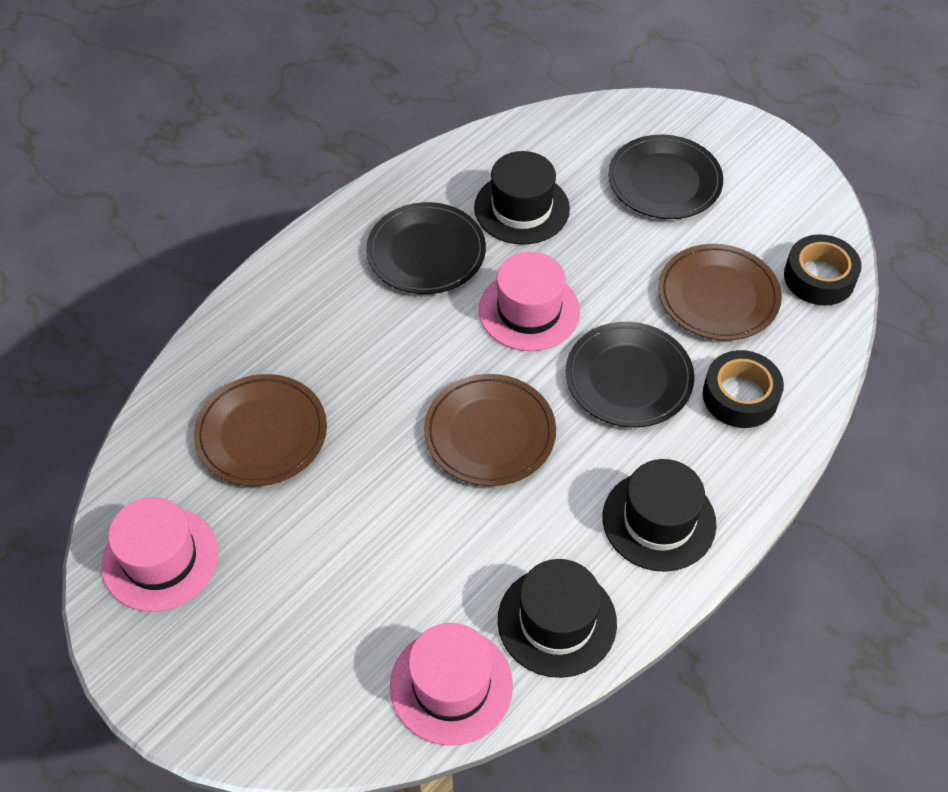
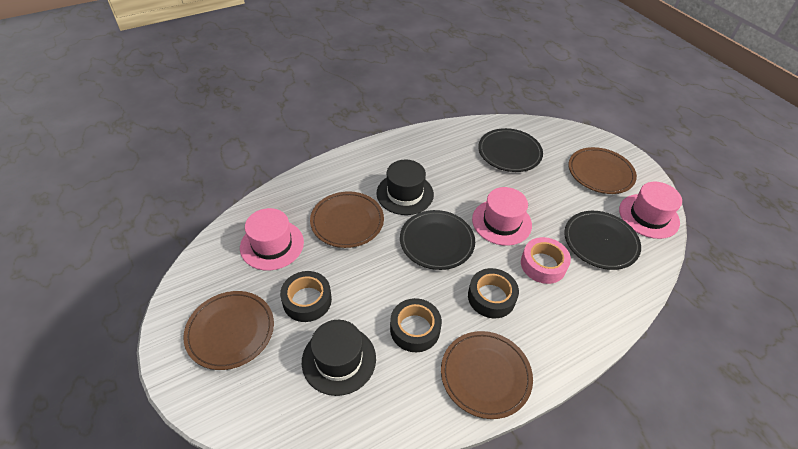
black hat: [474,151,570,245] [498,559,617,678] [603,459,716,572] = 3 -> [302,320,376,396] [376,160,434,215] = 2
black tape: [703,350,784,428] [784,234,862,305] = 2 -> [280,271,332,322] [390,298,442,352] [468,268,519,318] = 3
brown plate: [194,374,327,486] [424,374,556,486] [658,244,782,341] = 3 -> [183,291,274,370] [310,191,384,248] [441,331,533,419] [568,147,637,194] = 4
pink tape: none = 0 -> [521,237,571,284] = 1

